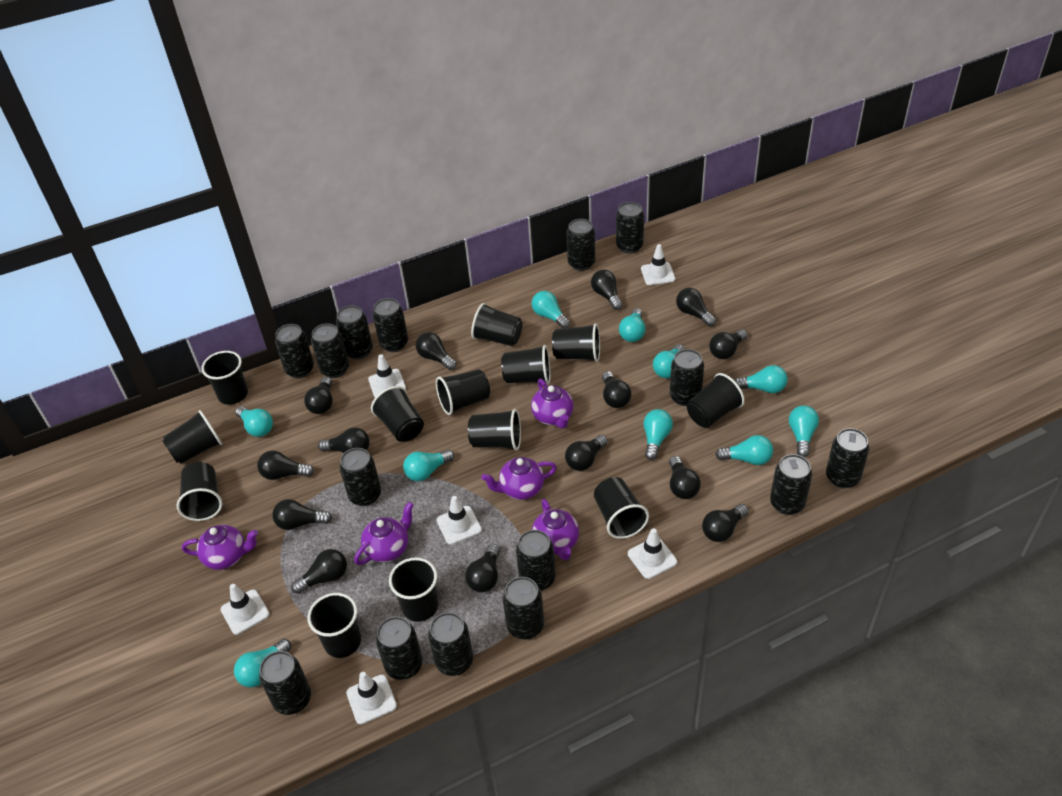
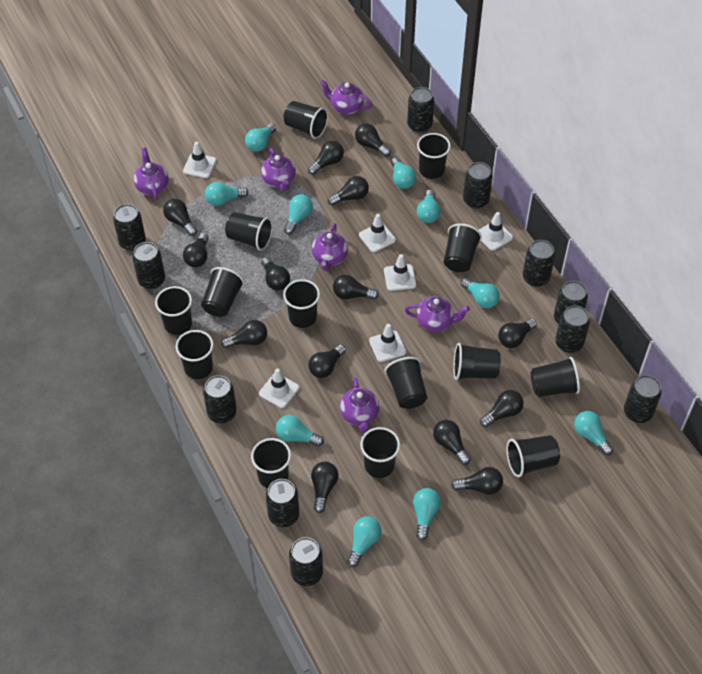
black can: [259,651,311,715] [275,324,314,378] [311,323,349,378] [336,305,373,360] [339,448,381,506] [373,298,408,352] [376,617,423,680] [428,612,473,676] [503,577,544,639] [516,530,556,591] [567,219,595,271] [616,202,644,254] [670,349,704,406] [770,454,812,515] [826,428,869,489] = 15 -> [113,204,146,251] [132,242,165,289] [203,375,237,423] [266,479,299,527] [289,537,323,586] [407,87,434,133] [463,162,493,209] [523,240,555,287] [554,281,588,324] [555,305,590,353] [624,375,661,423] = 11
black cup: [162,410,222,464] [177,462,222,521] [201,351,248,405] [307,593,361,658] [371,386,424,442] [389,558,438,622] [436,369,490,415] [468,409,521,450] [471,303,522,346] [501,345,551,384] [552,323,600,362] [594,477,649,539] [687,373,745,428] = 13 -> [155,286,192,335] [176,330,213,379] [201,267,244,317] [225,212,273,251] [251,438,291,488] [283,279,320,328] [284,101,328,139] [360,427,400,478] [384,357,427,409] [417,133,451,179] [444,223,482,272] [453,343,501,380] [506,435,560,477] [531,357,580,397] = 14
purple teapot: [182,525,258,570] [354,502,414,565] [481,457,557,500] [531,379,574,429] [532,499,579,561] = 5 -> [133,147,169,200] [261,148,296,191] [312,223,348,271] [320,80,373,114] [340,377,379,433] [405,296,470,332] = 6

